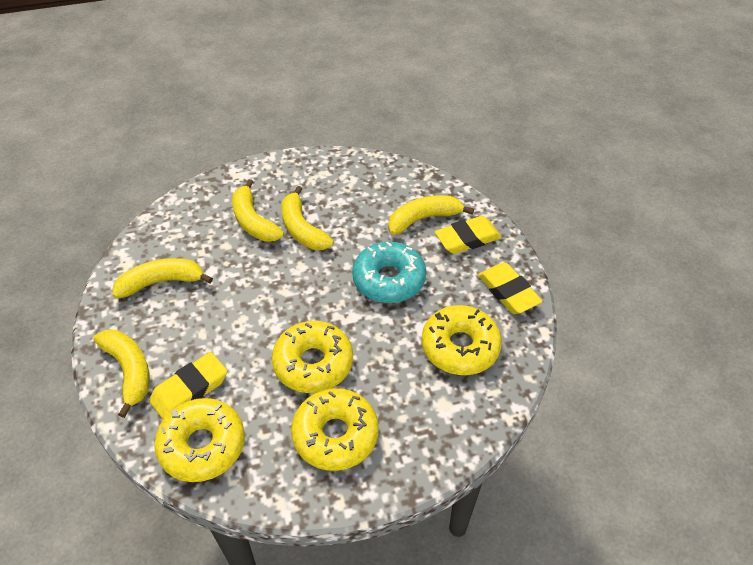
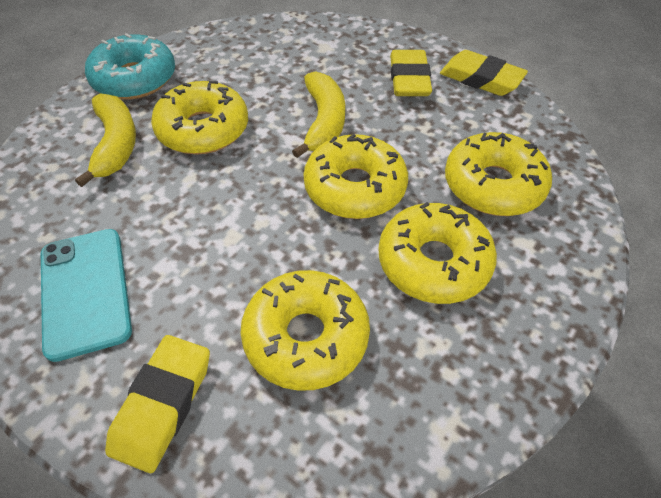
turquoise phone: none = 0 -> [41,229,132,362] = 1
yellow banana: [93,330,150,418] [112,258,213,298] [232,179,284,242] [281,186,334,250] [388,195,474,235] = 5 -> [75,93,136,187] [292,71,345,158] = 2
yellow donut: [154,398,245,482] [272,321,353,393] [291,388,379,471] [421,305,502,375] = 4 -> [151,81,248,154] [240,270,370,391] [303,134,408,219] [379,202,497,304] [445,132,552,216] = 5

